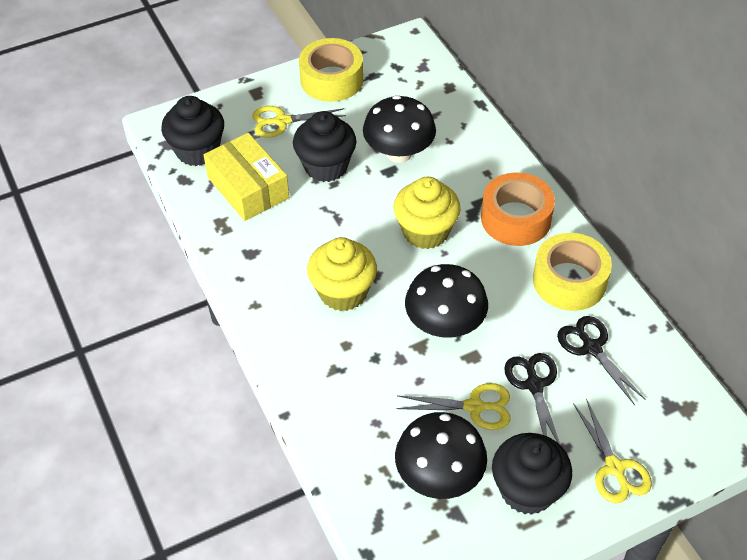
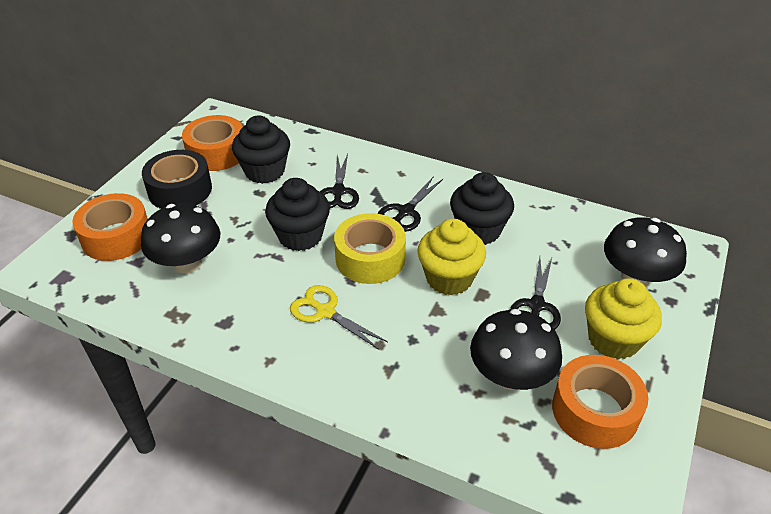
black scissors: [504,353,560,444] [557,316,646,405] = 2 -> [320,154,359,209] [378,176,443,232] [510,257,561,330] = 3
black tape: none = 0 -> [142,150,212,209] = 1
orange tape: [481,173,555,246] = 1 -> [72,193,148,261] [182,115,243,171] [552,355,648,449] = 3
yellow box: [204,133,289,221] = 1 -> none = 0
yellow scissors: [252,106,346,138] [396,383,511,430] [573,398,652,503] = 3 -> [290,285,388,350] = 1
yellow tape: [299,38,363,102] [533,233,612,311] = 2 -> [334,213,406,284] = 1

